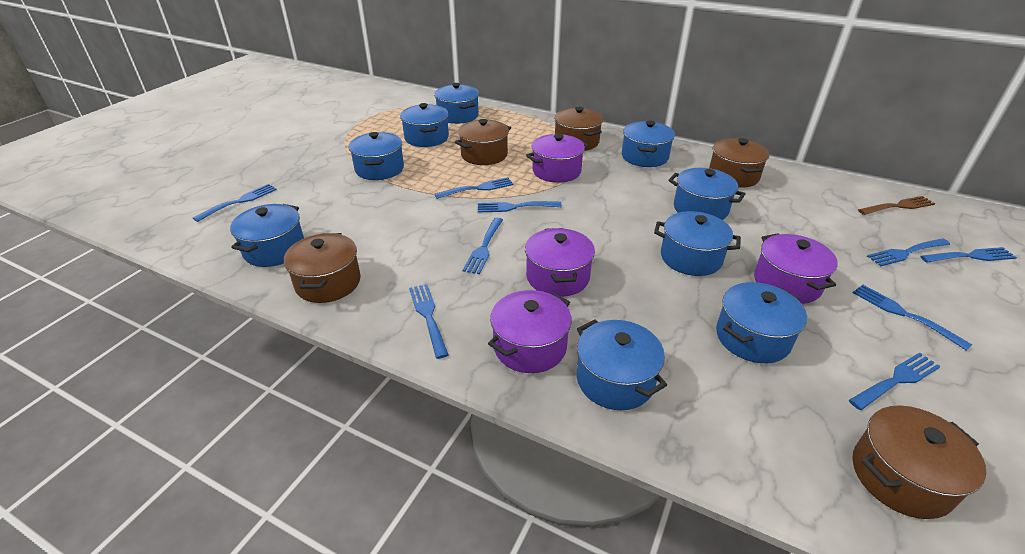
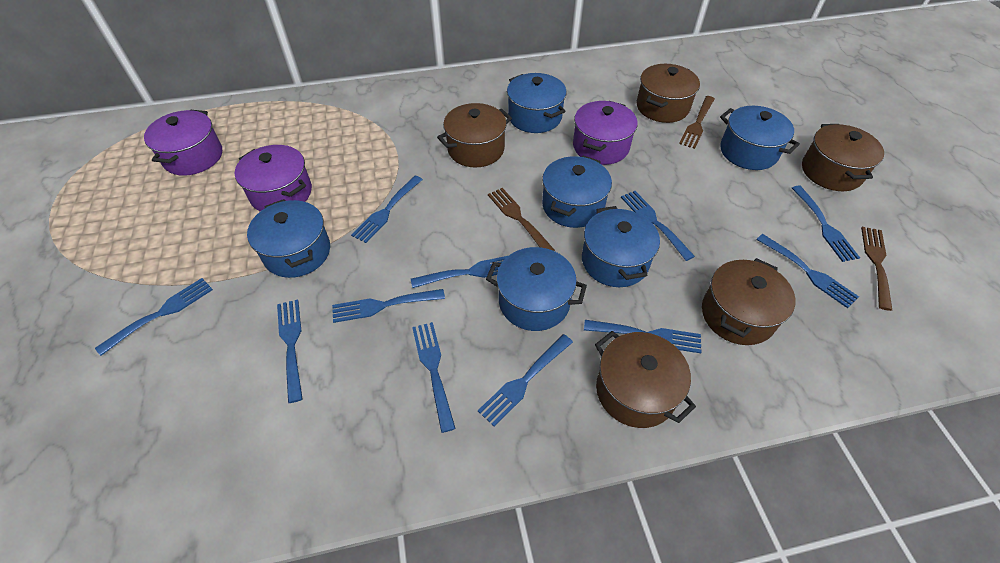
blue fork: [193,184,277,222] [409,284,449,359] [435,177,514,199] [463,218,503,274] [478,201,562,212] [849,352,941,410] [853,285,972,351] [867,238,950,266] [920,247,1017,263] = 9 -> [95,278,213,356] [277,300,303,403] [332,289,445,323] [351,176,423,243] [411,256,508,288] [412,322,456,433] [478,334,573,426] [584,320,702,353] [621,191,695,261] [756,234,859,308] [792,185,860,262] = 11
blue pot: [230,204,304,267] [349,132,404,180] [400,103,449,147] [434,83,479,124] [577,320,667,410] [622,121,675,167] [654,211,741,276] [668,168,745,220] [716,282,807,363] = 9 -> [247,199,330,278] [486,247,587,331] [507,73,567,133] [542,156,612,228] [582,206,660,287] [720,106,800,170] = 6
brown fork: [858,196,935,215] = 1 -> [488,188,555,251] [679,96,715,149] [861,227,892,311] = 3
purple pot: [488,290,572,373] [525,228,595,297] [526,134,589,183] [754,233,838,304] = 4 -> [144,110,222,176] [234,145,312,211] [573,101,638,165] = 3

